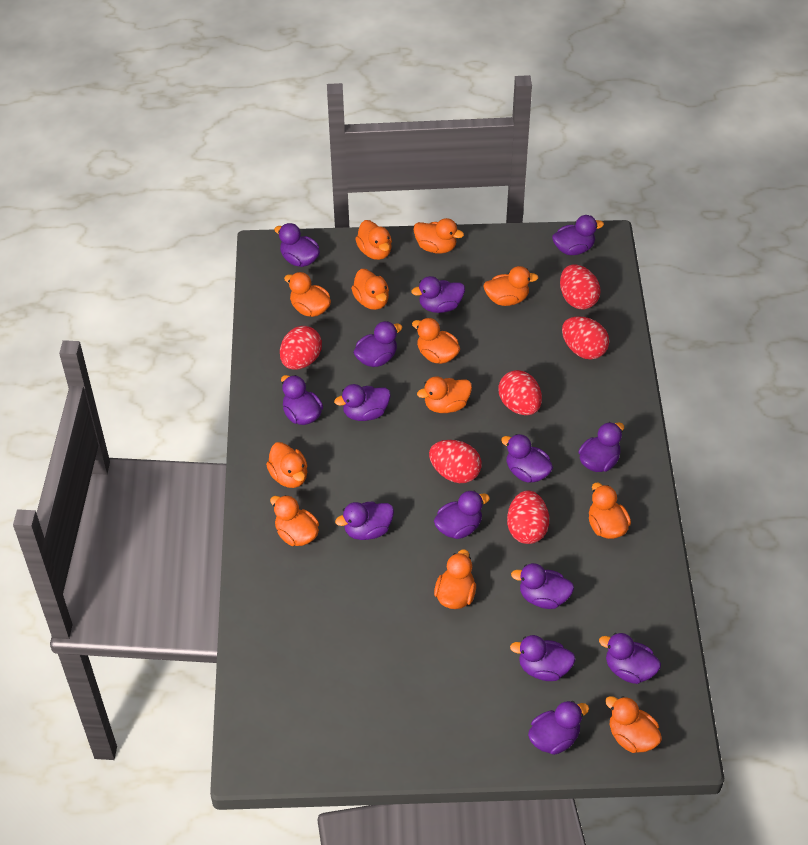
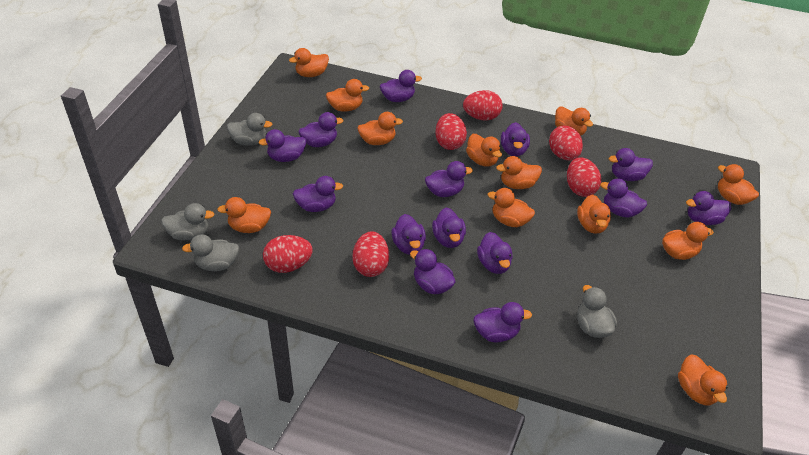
grey duck: none = 0 -> [161,203,214,241] [182,234,239,271] [227,113,273,146] [578,285,617,338] = 4

